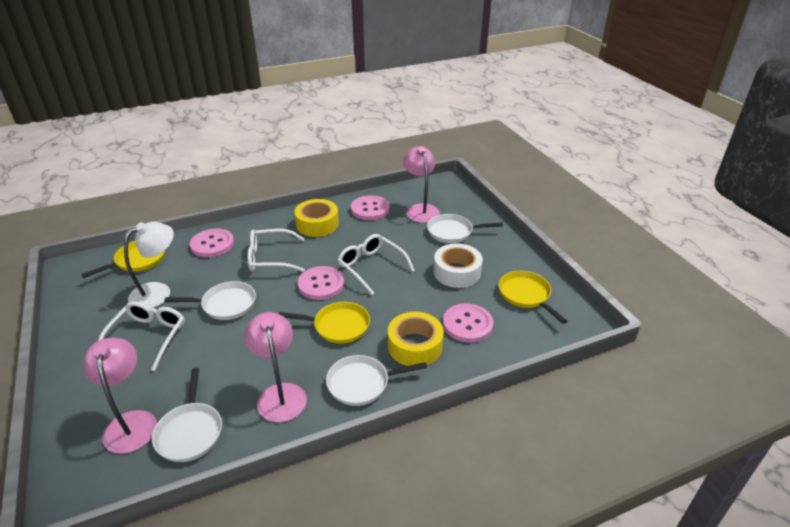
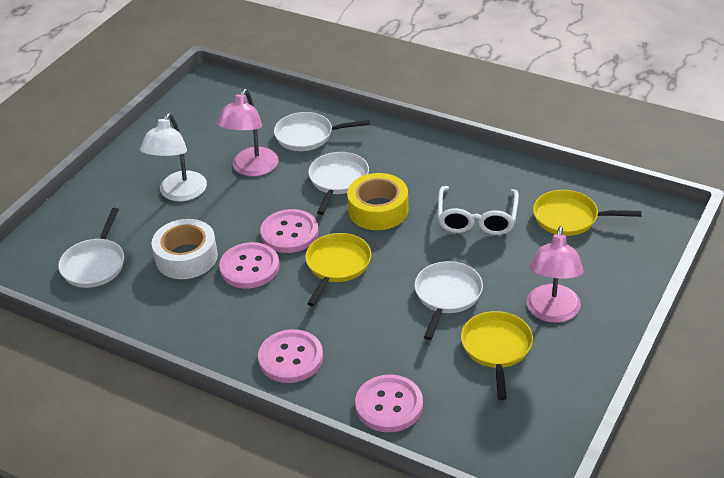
pink lamp: [83,338,157,454] [244,312,307,422] [403,146,440,223] = 3 -> [217,89,279,176] [527,226,584,323] = 2
white glasses: [98,302,185,371] [248,229,305,272] [338,234,415,295] = 3 -> [438,186,519,235] = 1
yellow tape: [294,199,339,237] [388,312,444,366] = 2 -> [347,173,409,230] = 1

